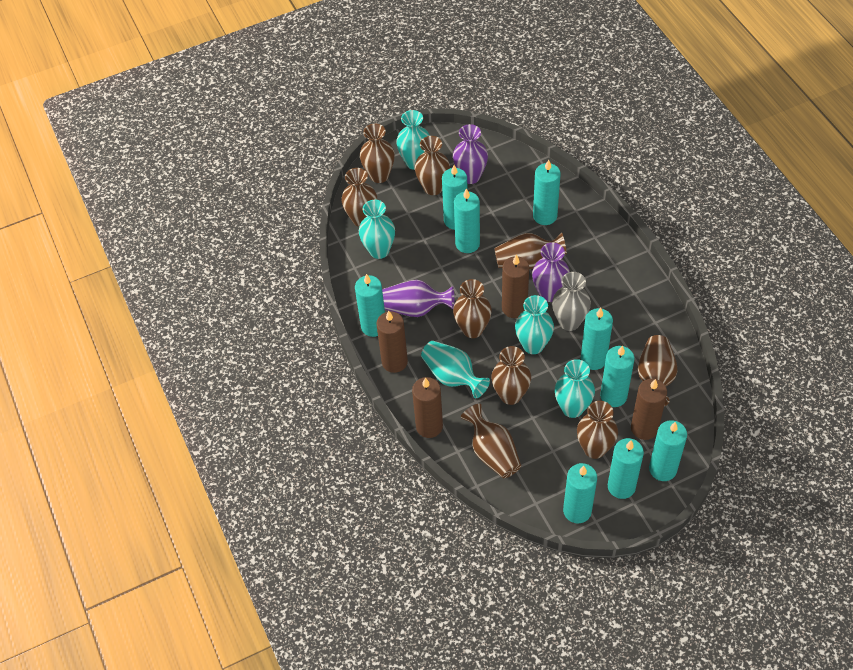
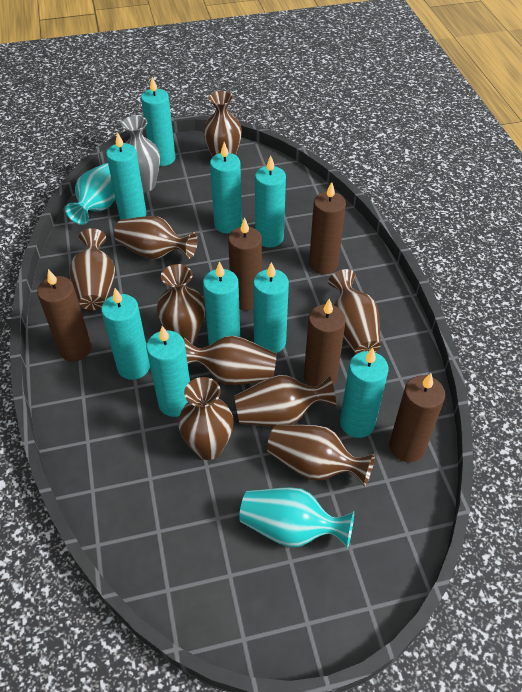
brown candle: [376,311,408,373] [412,377,443,438] [502,255,529,318] [631,379,667,440] = 4 -> [37,269,92,361] [228,217,262,310] [304,298,346,387] [309,182,346,274] [389,373,445,462] = 5
purple vase: [382,280,455,317] [453,124,488,184] [532,243,570,302] = 3 -> none = 0
turquoise vase: [359,200,395,259] [396,110,430,170] [421,341,490,398] [515,295,554,354] [555,359,595,418] = 5 -> [65,163,115,225] [239,487,354,548] = 2

